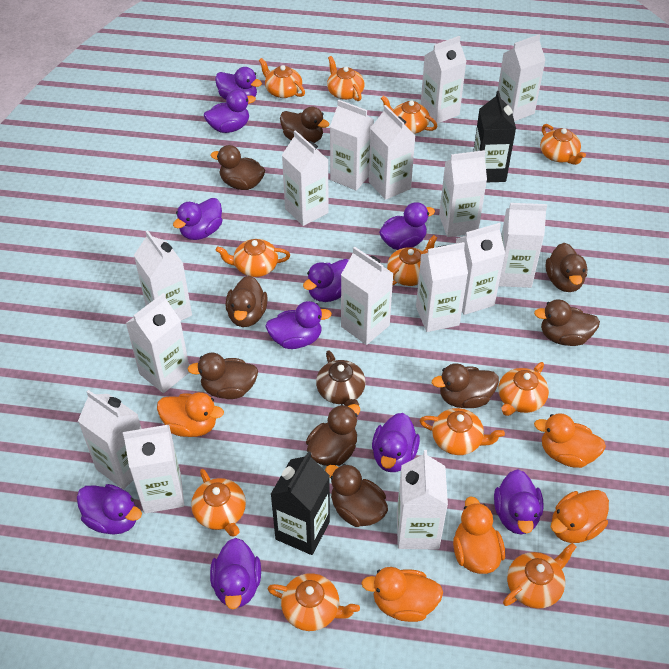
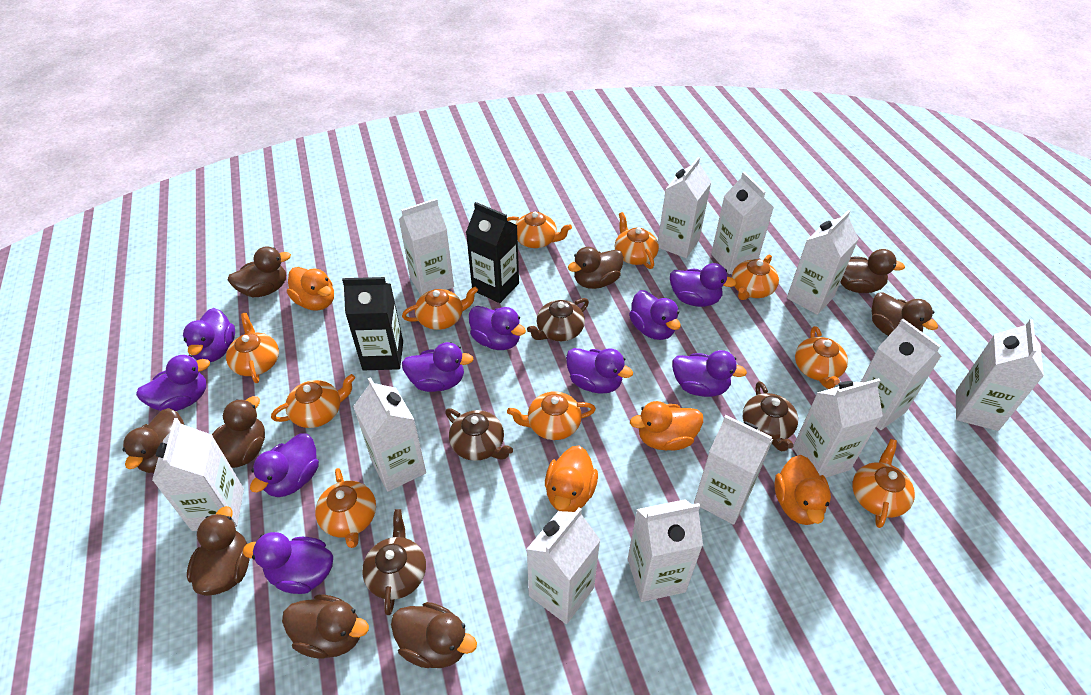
brown teapot: [316,350,366,406] = 1 -> [362,509,426,615] [445,408,513,461] [527,298,589,341] [743,381,798,451] = 4
orange duck: [157,392,224,437] [361,567,443,622] [453,496,505,574] [534,413,606,468] [551,490,609,543] = 5 -> [287,267,334,311] [545,446,598,512] [630,401,703,450] [774,455,831,525] = 4
orange teapot: [191,469,246,537] [216,239,290,277] [259,58,305,98] [268,573,360,631] [327,56,365,101] [380,95,437,134] [387,235,437,286] [419,408,505,455] [498,362,549,416] [503,543,577,609] [540,124,586,165] = 11 -> [226,313,279,383] [271,374,355,428] [315,468,376,548] [402,286,478,330] [507,212,572,248] [507,391,596,440] [615,212,659,269] [732,254,779,300] [795,326,848,389] [852,439,915,528] = 10
white carton: [78,390,142,489] [123,425,184,514] [126,293,189,393] [134,230,192,320] [282,130,329,226] [330,100,374,191] [341,247,394,345] [369,105,416,200] [397,450,448,549] [416,242,468,332] [421,36,467,124] [439,150,487,237] [456,223,505,315] [498,34,545,121] [499,203,547,288] = 15 -> [152,418,244,531] [353,377,426,492] [399,198,454,296] [526,507,600,624] [628,499,703,602] [658,157,711,258] [694,415,773,525] [711,172,774,274] [787,210,859,315] [793,378,883,478] [861,319,941,430] [956,319,1044,431] = 12

